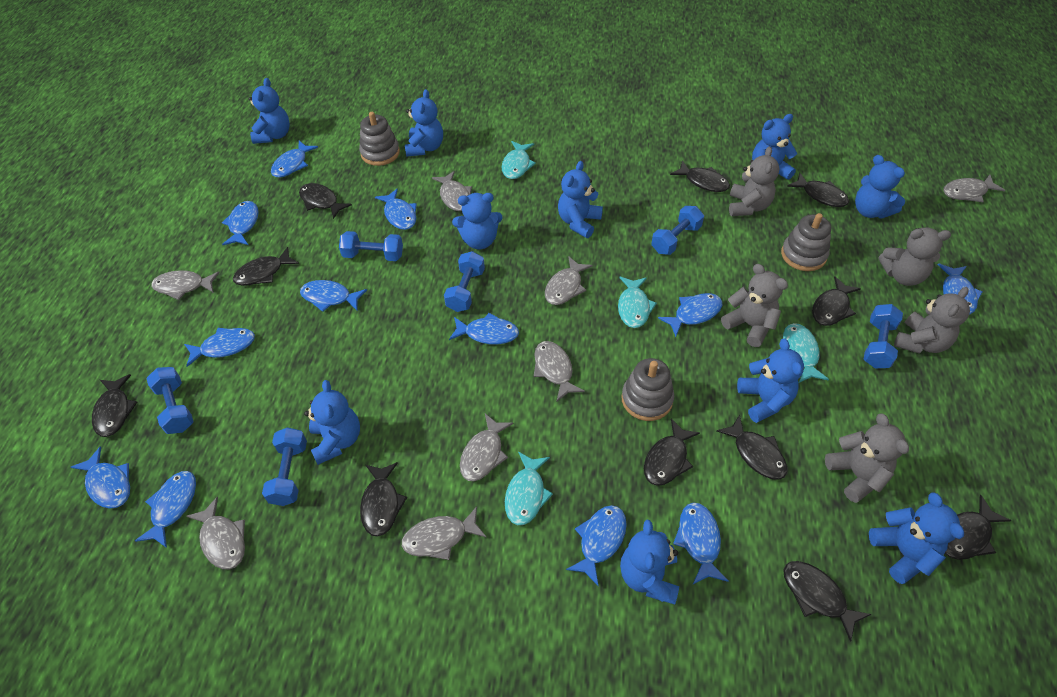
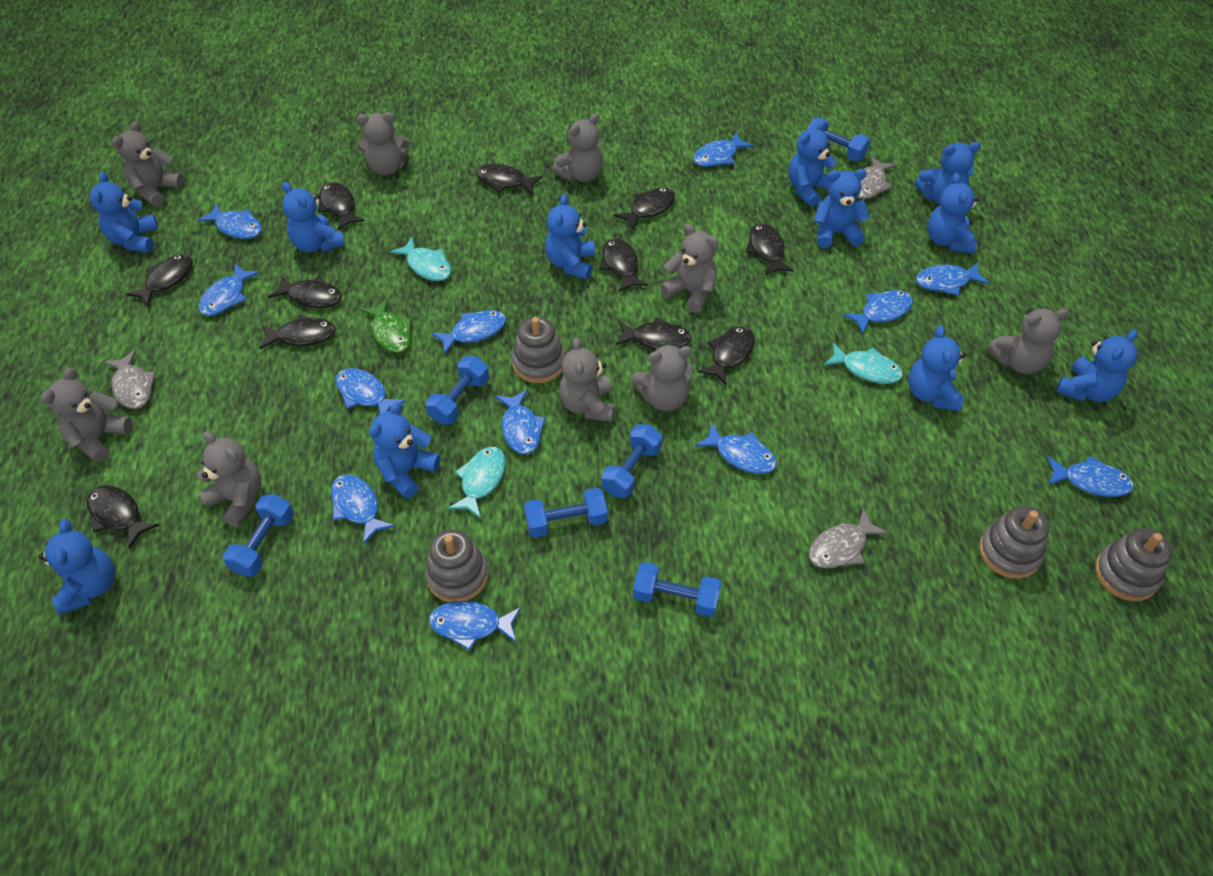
blue teddy bear: [248,78,290,144] [304,380,360,465] [405,89,443,157] [452,193,503,249] [558,161,603,238] [620,520,679,605] [737,339,804,423] [752,114,797,180] [855,155,905,218] [869,492,964,584] = 10 -> [38,519,115,615] [90,172,158,253] [282,182,345,252] [369,402,440,499] [545,194,595,280] [788,121,837,207] [814,169,870,248] [908,326,966,411] [915,142,981,204] [928,173,979,253] [1056,330,1138,402] = 11
green fish: none = 0 -> [360,298,412,353] = 1
grey fish: [152,270,220,300] [186,497,245,569] [402,506,486,560] [432,171,472,211] [460,414,514,481] [534,341,585,401] [545,257,593,305] [943,175,1005,202] = 8 -> [104,350,157,409] [809,508,888,569] [858,156,896,199] = 3
grey stacking toy: [359,112,400,166] [622,358,674,421] [781,213,831,271] = 3 -> [425,529,488,602] [512,317,565,383] [979,506,1049,579] [1095,528,1172,601] = 4
grey teddy bear: [721,264,788,347] [729,147,779,216] [825,413,909,503] [878,228,951,286] [894,287,970,354] = 5 -> [41,368,133,463] [112,121,184,207] [197,432,261,527] [357,112,410,176] [552,113,603,182] [559,337,614,422] [632,345,694,411] [660,224,718,313] [987,308,1069,374] = 9
turquoise fish: [502,141,536,179] [505,452,553,525] [618,276,657,328] [783,323,829,383] = 4 -> [390,237,451,281] [448,447,506,519] [823,342,903,384] = 3

